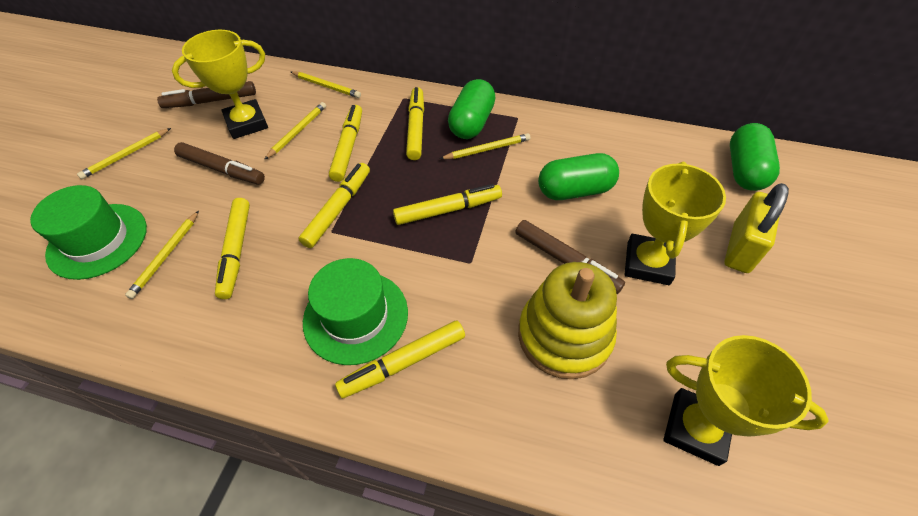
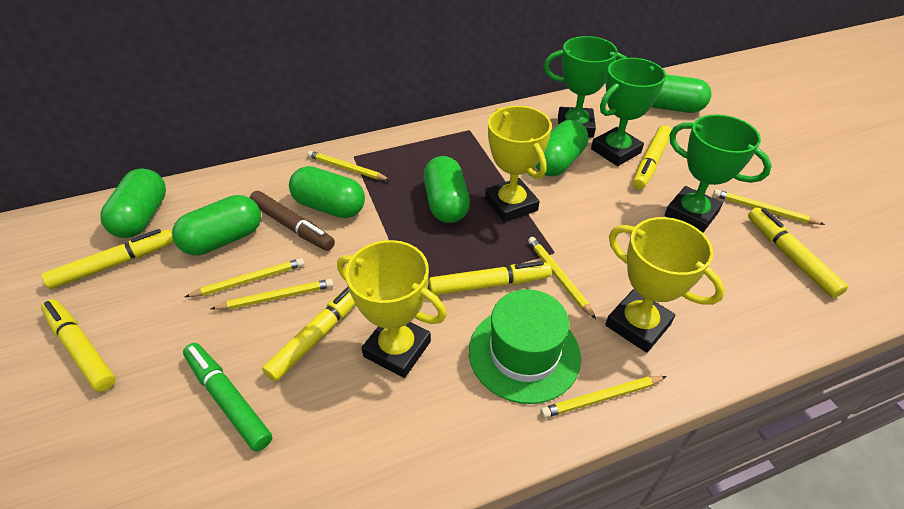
brown marker: [157,81,256,108] [174,142,265,185] [515,220,625,294] = 3 -> [250,191,335,251] = 1
green capsule: [448,79,496,139] [538,153,619,200] [730,123,780,191] = 3 -> [100,168,166,238] [172,195,261,255] [289,166,365,218] [423,156,470,223] [535,120,588,176] [651,75,712,113] = 6
green hat: [30,185,147,280] [303,258,408,365] = 2 -> [469,289,581,404] = 1
green marker: none = 0 -> [183,343,272,451] = 1
green trophy: none = 0 -> [544,36,627,138] [591,58,666,166] [665,114,772,233] = 3
yellow padlock: [724,183,789,273] = 1 -> none = 0
yellow pencil: [77,128,171,179] [125,211,199,299] [264,102,326,160] [291,71,361,98] [440,133,530,159] = 5 -> [185,258,304,297] [211,279,334,310] [307,151,390,180] [528,237,596,319] [541,376,667,418] [713,189,825,225] = 6
yellow stacking toy: [518,262,617,379] = 1 -> none = 0

